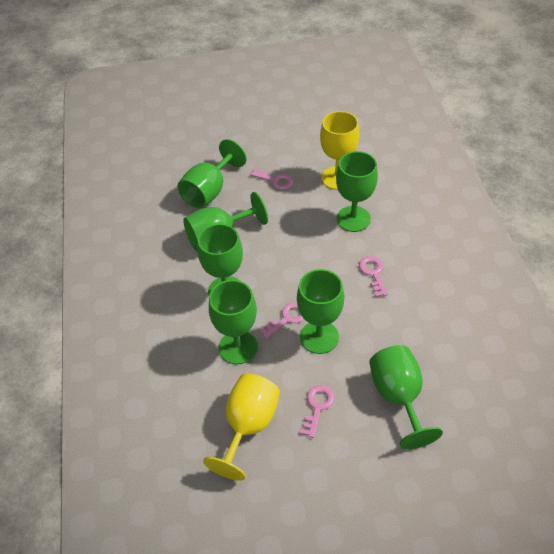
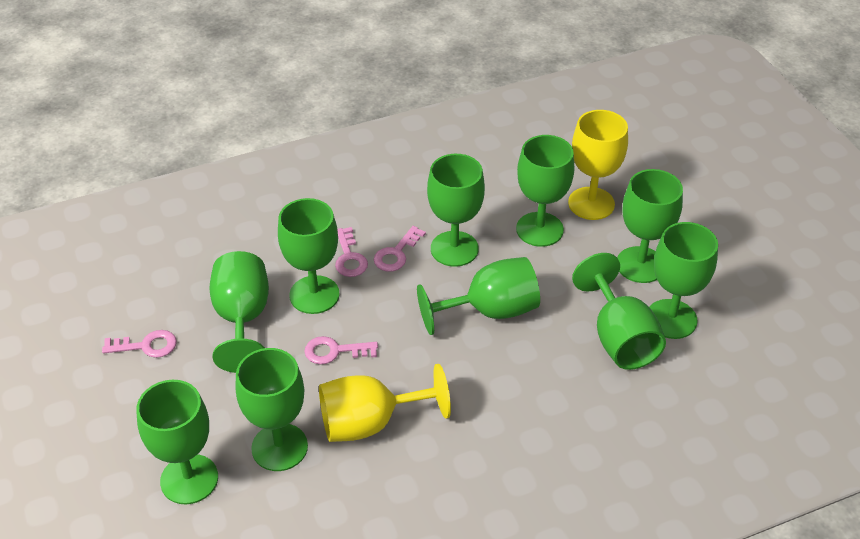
green goblet: [178,139,247,208] [183,192,268,252] [197,224,243,296] [209,280,258,364] [297,269,344,354] [336,151,378,232] [369,345,443,449] = 7 -> [136,380,218,504] [210,251,269,373] [235,348,308,471] [278,198,340,314] [417,257,540,335] [427,154,485,267] [516,135,574,247] [572,253,666,370] [617,169,683,283] [649,222,718,339] = 10

